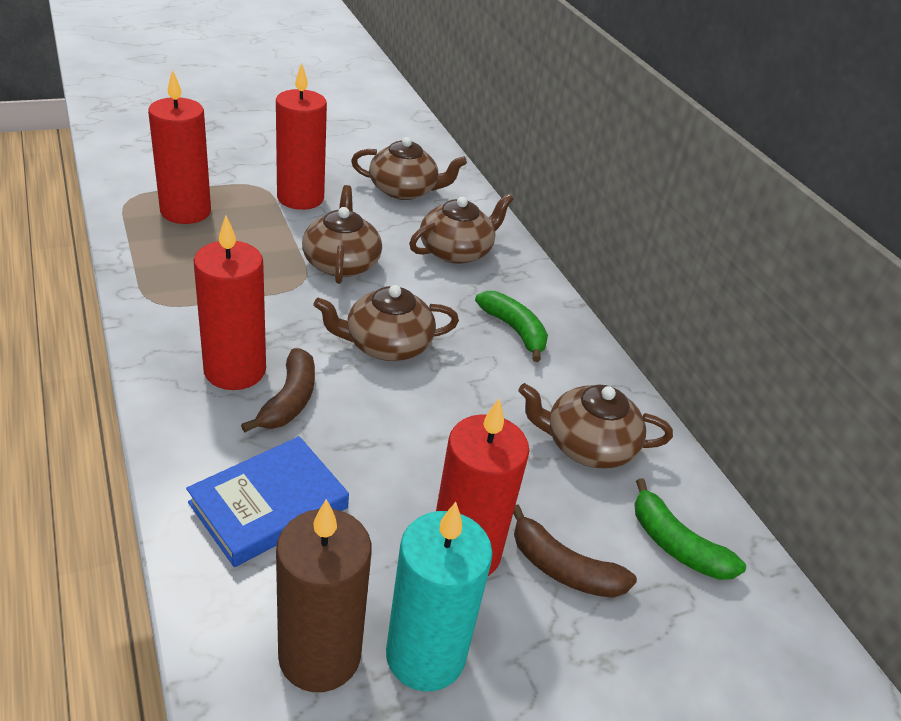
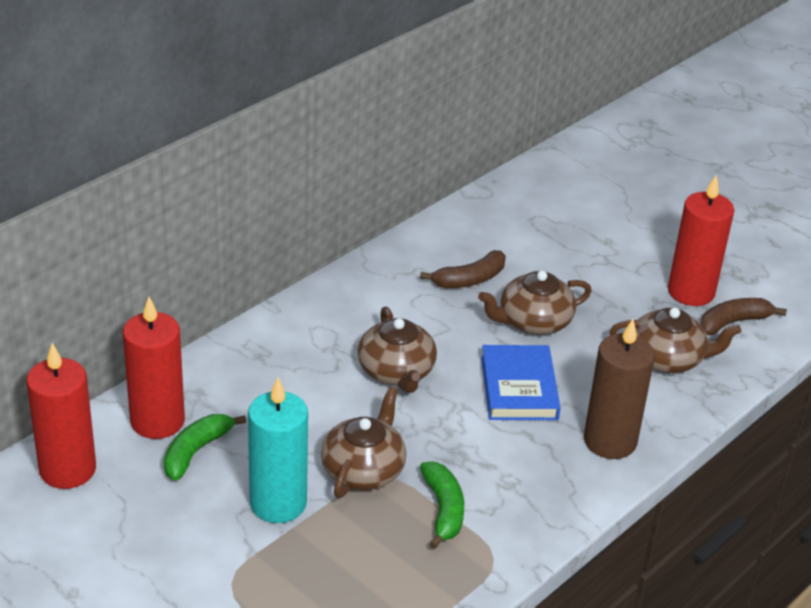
brown teapot: [302,185,382,284] [313,285,459,361] [351,137,467,200] [409,194,514,264] [518,383,673,469] = 5 -> [321,386,407,498] [358,306,437,393] [478,271,592,335] [610,308,741,373] = 4
red candle: [148,69,211,224] [194,216,266,390] [276,63,327,210] [436,398,529,576] = 4 -> [26,343,96,489] [123,297,185,439] [668,175,734,306] = 3

